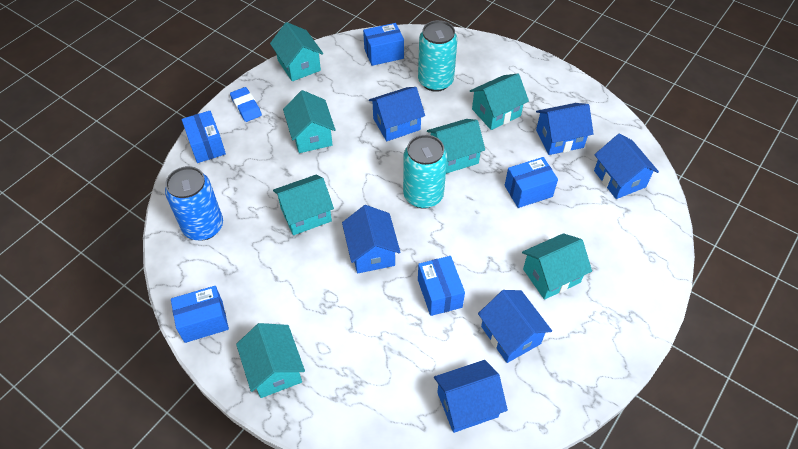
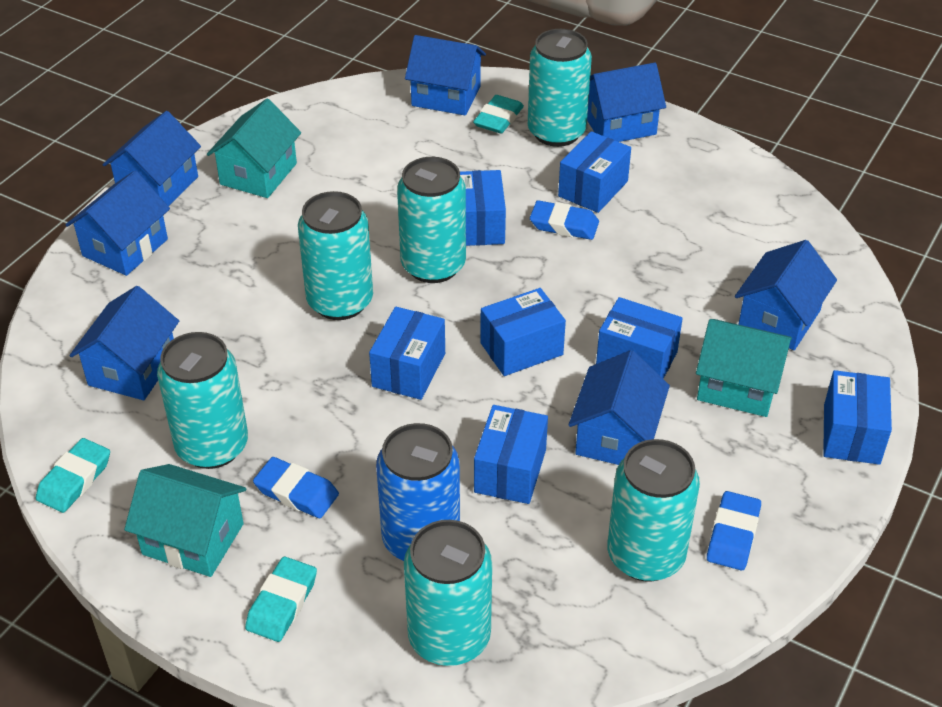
blue box: [171,286,229,343] [182,111,226,163] [363,23,404,66] [418,256,465,316] [505,157,558,208] = 5 -> [369,307,445,400] [460,170,506,246] [474,405,548,504] [480,288,566,376] [558,131,631,213] [596,297,683,379] [823,370,892,465] = 7
blue eraser: [230,87,262,122] = 1 -> [253,457,339,518] [530,200,599,240] [707,491,761,570] = 3
blue house: [342,205,401,273] [369,87,425,141] [434,360,508,433] [478,290,552,363] [536,103,594,155] [594,134,659,199] = 6 -> [66,171,170,276] [69,286,179,400] [103,111,201,206] [405,35,486,115] [568,350,670,465] [587,63,666,142] [735,240,837,350] = 7
turquoise can: [403,135,447,208] [418,20,457,92] = 2 -> [157,332,248,469] [298,191,373,320] [397,157,466,283] [404,520,492,666] [528,29,592,147] [607,439,700,582] = 6
turquoise eraser: none = 0 -> [36,438,110,513] [245,557,317,642] [473,95,524,133] = 3
turquoise house: [236,323,305,398] [270,22,323,81] [273,174,334,235] [283,90,336,153] [427,119,485,174] [470,74,529,130] [522,233,592,300] = 7 -> [124,464,246,577] [207,99,301,198] [696,319,792,417] = 3

